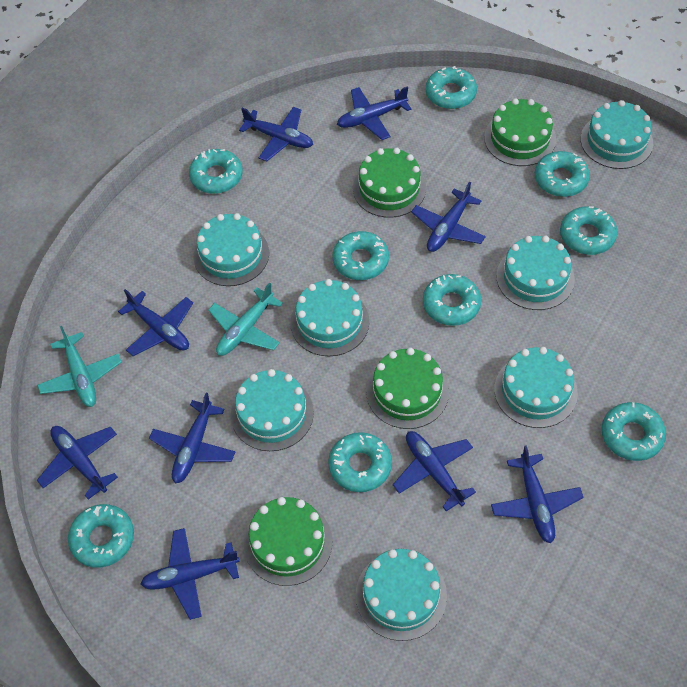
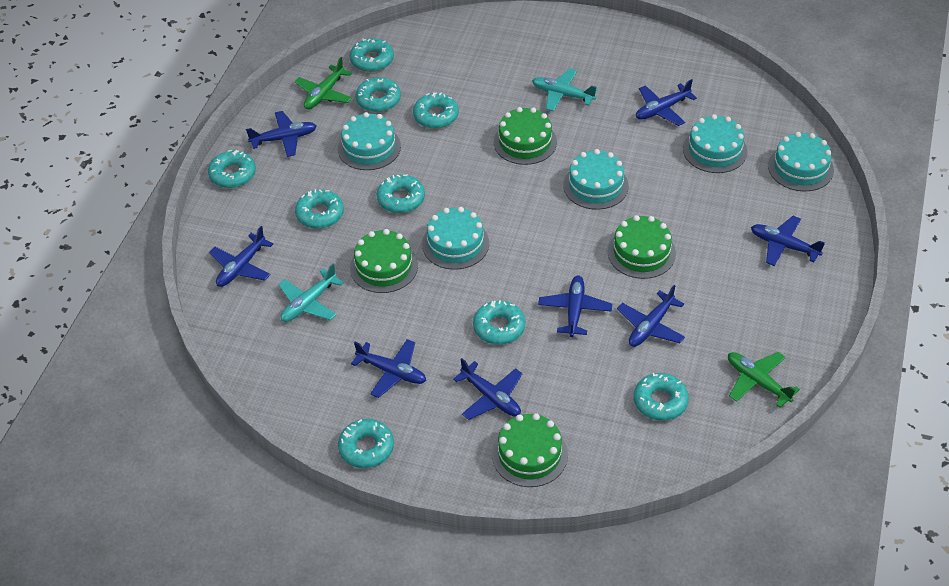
blue plane: [37,426,118,499] [118,289,193,356] [141,528,240,620] [149,393,235,483] [239,107,313,161] [337,86,411,140] [393,431,476,511] [411,181,486,252] [491,445,584,543] = 9 -> [209,226,273,287] [246,111,317,157] [351,339,426,398] [453,358,522,420] [538,275,612,337] [617,285,685,347] [636,79,697,126] [751,216,825,266] = 8
green plane: none = 0 -> [295,57,352,109] [728,352,800,408] = 2
turquoise cake: [194,213,269,286] [231,369,314,451] [290,279,369,356] [355,549,447,641] [494,347,578,428] [496,236,575,310] [581,100,653,169] = 7 -> [338,112,401,170] [422,207,489,270] [563,149,629,210] [683,114,747,173] [768,132,834,191] = 5

